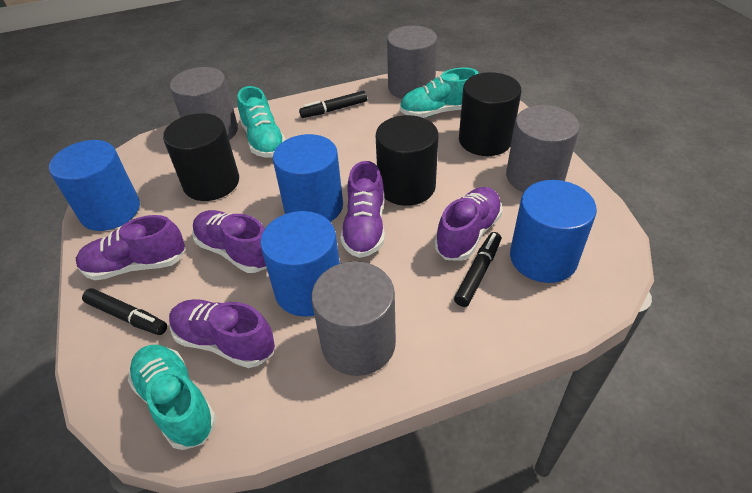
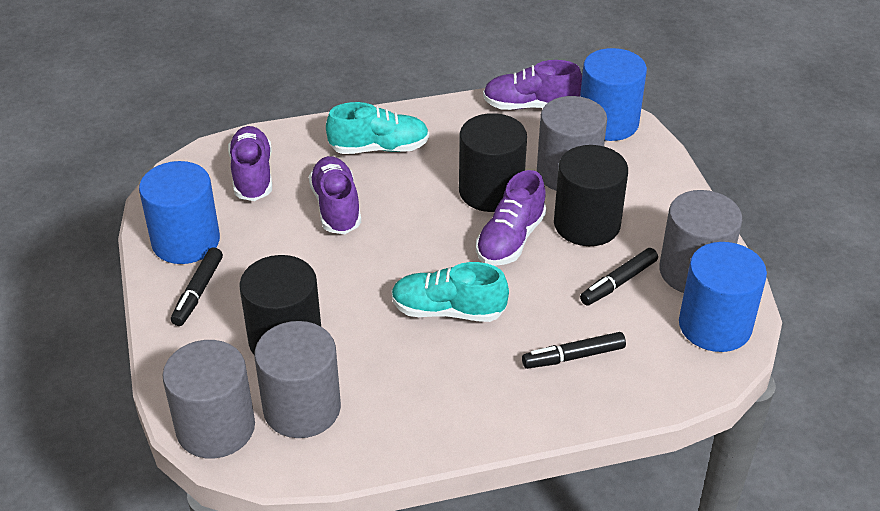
blue cylinder: [49,140,140,231] [260,211,340,317] [273,134,343,222] [510,180,597,283] = 4 -> [139,161,220,264] [580,48,647,141] [679,242,767,352] = 3
purple shoe: [76,215,186,280] [169,299,275,368] [192,210,267,273] [341,161,385,258] [435,187,502,261] = 5 -> [228,126,272,201] [309,156,361,234] [476,170,546,266] [483,60,582,110] = 4
turquoise shoe: [128,345,216,450] [237,86,286,157] [400,68,479,118] = 3 -> [326,102,429,154] [391,262,509,322] = 2

